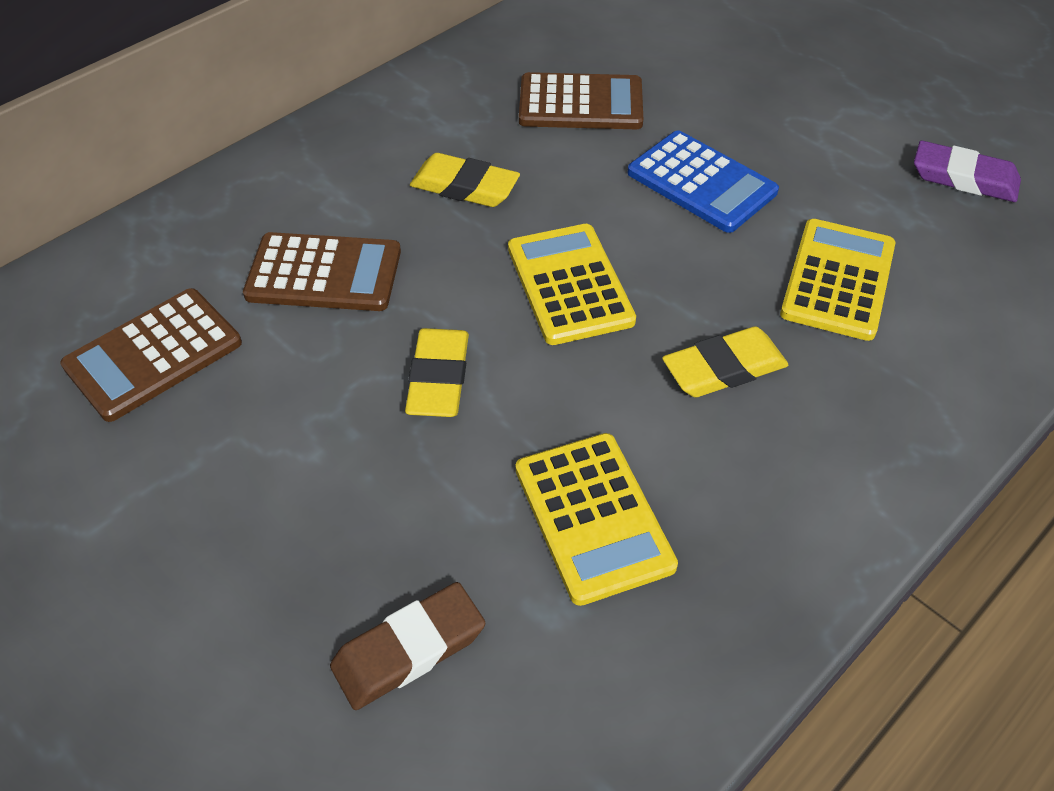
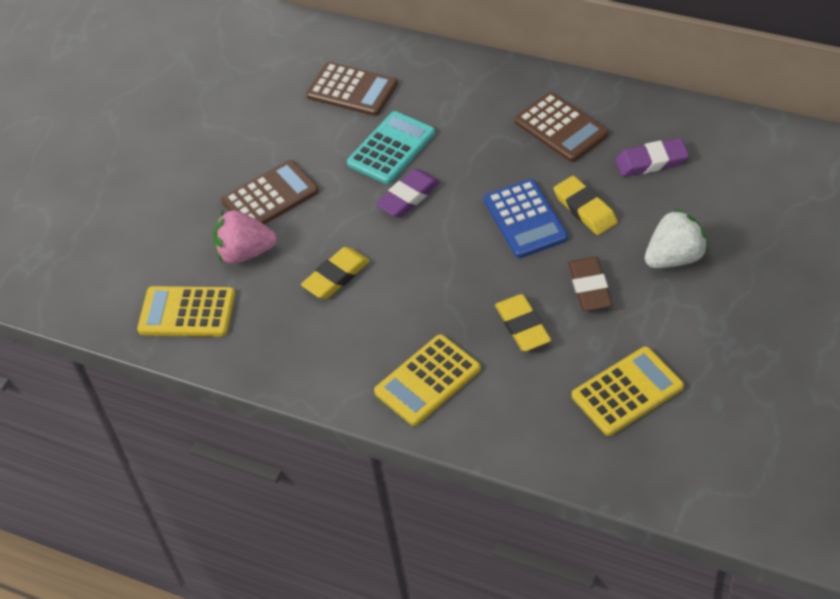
pink strawberry: none = 0 -> [213,210,277,264] = 1
purple eraser: [914,140,1021,202] = 1 -> [375,169,440,218] [615,138,689,177] = 2
turquoise calculator: none = 0 -> [347,111,435,184] = 1
white strawberry: none = 0 -> [645,208,709,268] = 1

